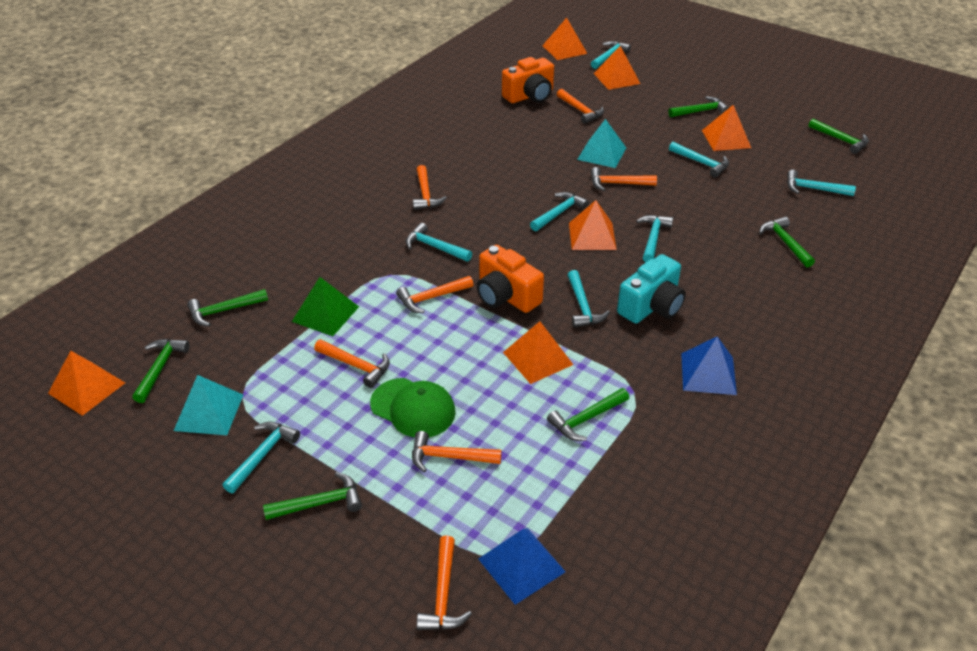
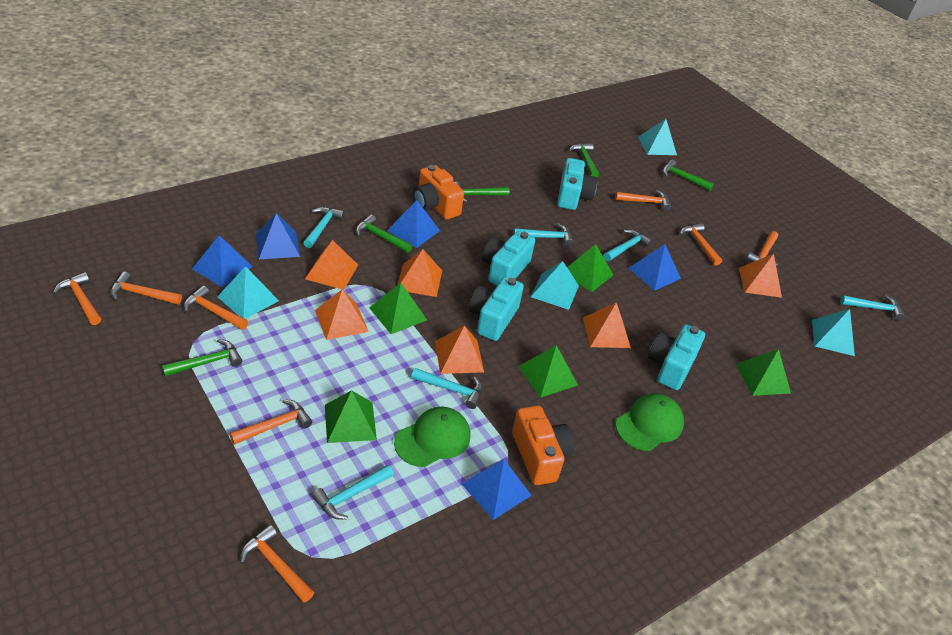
blue pyramid: [478,528,566,605] [681,336,737,395] = 2 -> [192,235,253,288] [256,213,300,259] [387,200,440,248] [462,459,532,520] [628,244,681,291] = 5
green cap: [370,378,456,438] = 1 -> [394,407,470,467] [615,393,684,451] = 2
green hammer: [132,339,190,403] [187,289,268,327] [263,472,362,520] [547,388,629,441] [668,96,729,117] [759,217,815,267] [808,119,869,154] = 7 -> [162,339,242,377] [356,215,412,253] [455,182,510,203] [569,143,599,177] [663,160,714,191] = 5
green pyramid: [292,277,359,336] = 1 -> [325,390,377,443] [369,283,427,334] [518,345,578,398] [567,244,613,292] [736,349,791,396] = 5
orange hammer: [314,339,390,388] [396,276,473,313] [412,431,502,472] [413,165,447,210] [417,536,472,630] [557,89,604,124] [591,167,657,191] = 7 -> [53,272,101,325] [110,272,182,305] [184,286,248,330] [230,399,312,445] [241,525,314,603] [615,190,671,211] [680,223,722,266] [746,231,778,266] = 8
turquoise camera: [617,254,686,323] = 1 -> [469,277,524,341] [482,231,535,286] [557,158,597,210] [648,324,705,390] = 4
turquoise hammer: [222,422,300,493] [406,223,472,262] [530,192,589,231] [567,270,610,328] [591,41,631,69] [636,215,673,262] [669,142,729,178] [787,170,856,196] = 8 -> [303,207,345,248] [312,465,394,520] [411,368,482,409] [513,223,574,246] [604,229,653,261] [840,295,905,320] = 6
turquoise pyramid: [174,375,243,435] [577,119,626,168] = 2 -> [217,266,279,319] [531,261,579,310] [638,119,677,155] [812,309,855,356] = 4

